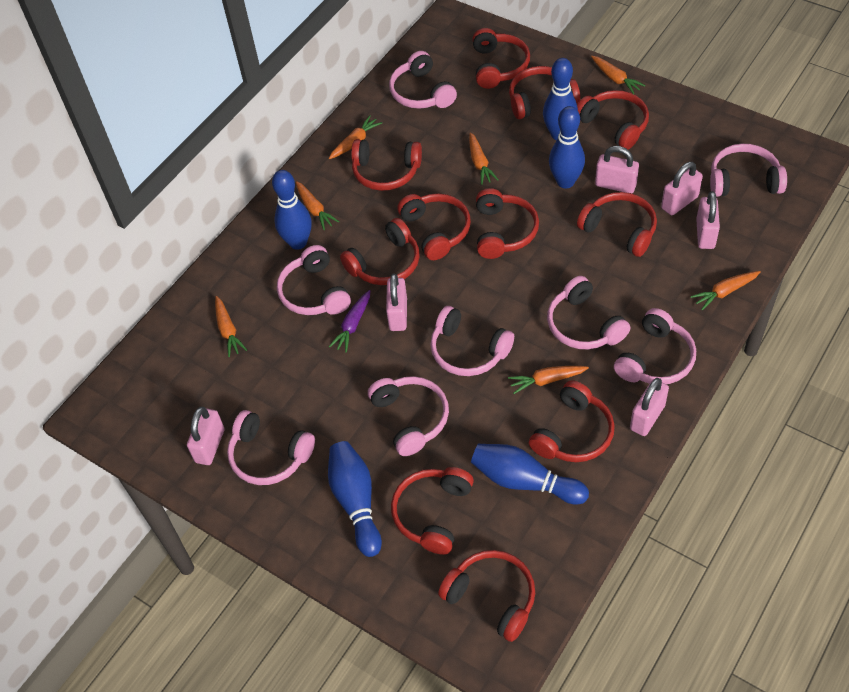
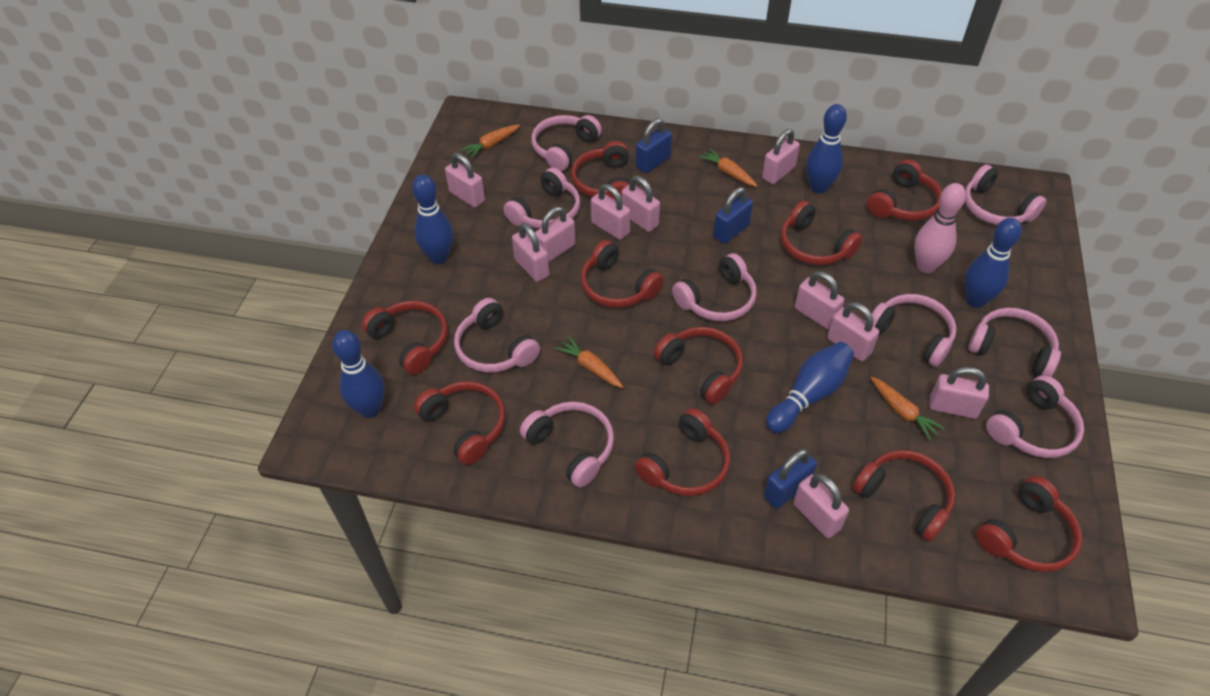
blue padlock: none = 0 -> [636,119,672,173] [713,187,753,244] [764,449,817,509] = 3
orange carrot: [215,296,247,357] [296,181,339,230] [329,115,382,159] [469,132,498,185] [508,366,589,394] [591,56,646,94] [690,271,761,310] = 7 -> [461,124,520,159] [555,336,623,388] [698,148,757,187] [871,377,944,440] = 4
pink bowling pin: none = 0 -> [914,183,966,273] = 1
pink headphones: [227,410,315,485] [277,245,351,315] [368,376,449,456] [389,51,457,109] [430,306,514,376] [547,276,630,349] [614,308,696,384] [710,144,787,197] = 8 -> [454,298,540,373] [503,167,580,229] [520,402,614,488] [531,115,602,171] [672,253,757,321] [872,294,956,367] [965,164,1046,225] [968,308,1061,377] [986,375,1084,458] = 9
pink padlock: [187,407,224,465] [386,274,407,331] [595,146,639,193] [630,378,669,436] [661,162,703,215] [696,191,720,249] = 6 -> [445,153,485,208] [512,223,549,282] [535,207,576,262] [591,184,630,240] [621,176,660,232] [762,129,800,184] [793,474,849,538] [795,271,844,329] [827,302,879,361] [929,367,989,419] = 10
purple carrot: [329,290,370,353] = 1 -> none = 0
red headphones: [340,218,420,285] [351,139,422,191] [391,467,474,555] [397,193,471,260] [438,550,535,642] [472,28,530,89] [476,188,539,259] [509,66,580,119] [529,380,615,462] [577,90,649,150] [577,192,657,257] = 11 -> [362,301,448,375] [414,381,505,465] [571,141,630,200] [580,240,664,308] [635,408,730,496] [654,327,743,404] [781,201,863,265] [853,450,955,542] [867,159,942,220] [976,476,1082,572] = 10

